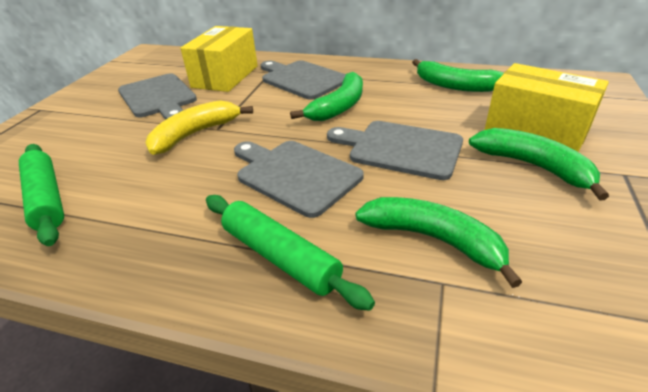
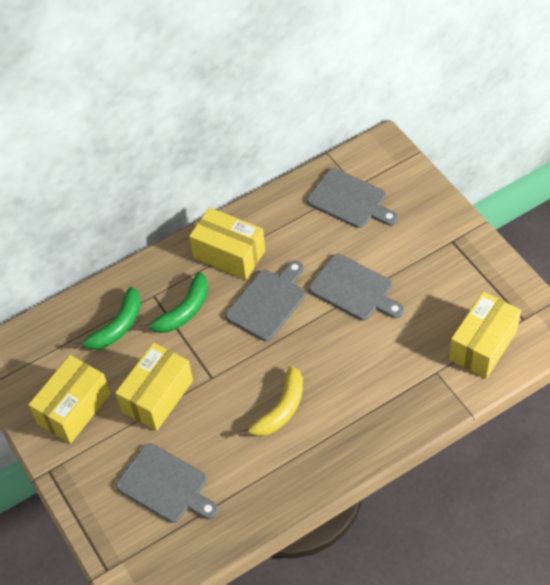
green banana: [290,72,363,121] [355,197,522,288] [412,59,503,92] [469,128,609,201] = 4 -> [73,286,141,350] [139,272,208,333] = 2
green rolling pin: [19,144,64,246] [206,195,375,311] = 2 -> none = 0
yellow box: [180,26,258,92] [485,63,609,152] = 2 -> [28,355,111,444] [115,343,193,431] [189,207,265,280] [449,291,521,379] = 4

